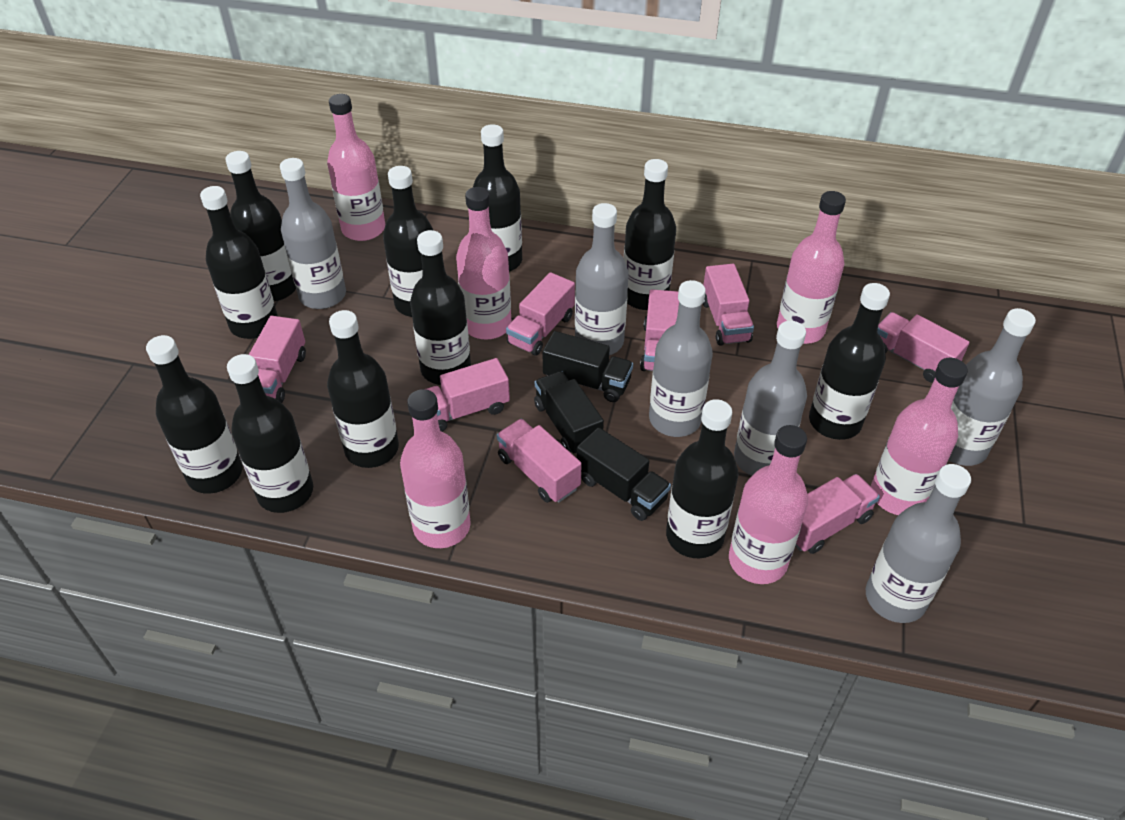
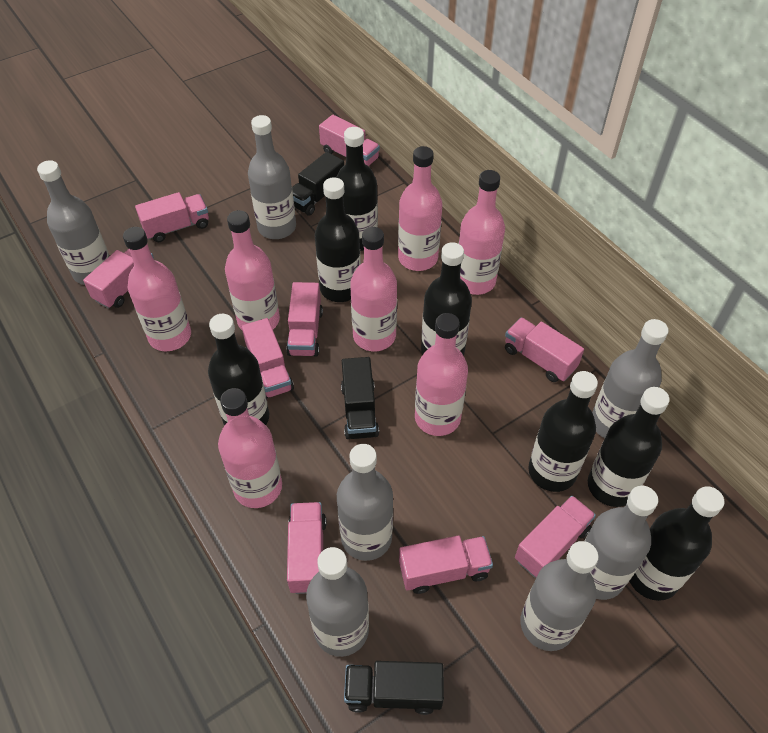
black bottle: [146,335,242,494] [200,186,278,339] [225,151,296,301] [227,354,313,513] [327,310,399,468] [383,166,434,317] [410,230,471,385] [473,124,522,272] [624,159,676,310] [666,399,738,558] [809,283,890,440] = 11 -> [208,314,269,426] [315,177,361,302] [336,127,378,251] [421,242,472,356] [528,371,598,492] [588,387,670,507] [630,486,724,601] = 7
grey bottle: [280,158,346,309] [575,203,629,355] [649,280,713,437] [734,321,807,476] [866,464,971,623] [949,308,1036,466] = 6 -> [37,160,109,285] [248,115,296,239] [306,547,369,657] [337,444,393,561] [520,541,599,651] [584,485,658,600] [592,319,669,438] = 7
pink bottle: [327,94,385,241] [400,389,471,548] [456,187,512,340] [729,425,808,584] [777,191,846,344] [871,358,968,515] = 6 -> [123,227,191,351] [218,388,282,508] [225,210,280,330] [350,227,397,351] [398,146,442,271] [415,313,468,436] [459,170,505,295] = 7
pink truck: [249,316,306,403] [426,358,510,432] [497,419,582,503] [506,272,575,356] [640,289,679,371] [703,264,754,346] [795,474,880,554] [877,312,969,383] = 8 -> [83,249,154,309] [135,192,209,242] [242,318,294,398] [286,282,323,357] [287,502,326,594] [319,115,380,166] [399,536,493,594] [505,317,584,382] [515,496,596,578] = 9

